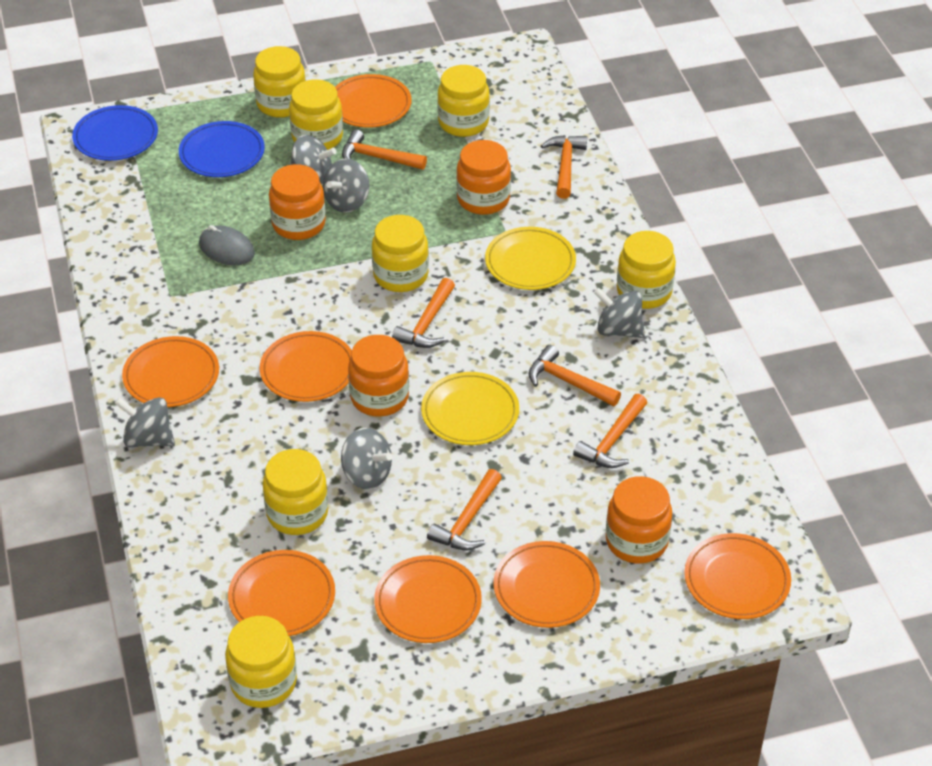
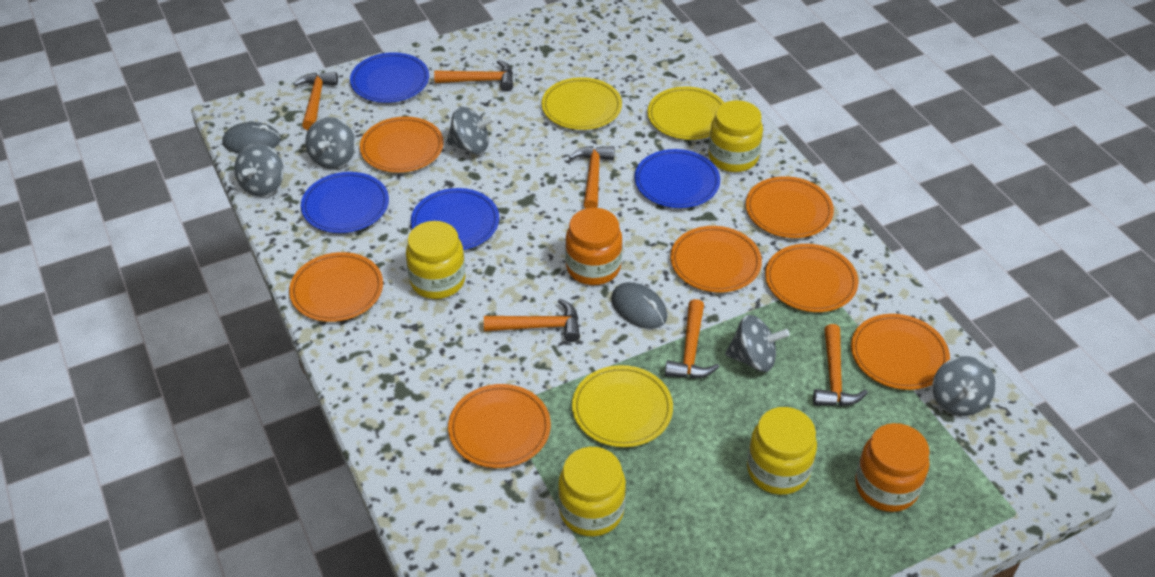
blue plate: [72,105,158,161] [179,121,265,177] = 2 -> [301,172,389,233] [350,52,429,103] [411,188,499,250] [634,149,720,208] = 4
grey mouse: [199,225,255,265] = 1 -> [223,122,281,153] [611,282,667,329] = 2
orange jar: [269,164,326,240] [348,335,409,417] [456,140,511,215] [606,476,672,564] = 4 -> [565,208,622,285] [855,423,930,512] = 2
yellow jar: [225,616,297,708] [253,46,306,118] [263,449,328,535] [289,79,343,150] [372,215,429,292] [437,65,490,137] [617,231,676,309] = 7 -> [406,221,466,299] [558,447,626,536] [708,100,763,172] [747,407,817,495] = 4
yellow plate: [421,372,519,445] [485,227,576,290] = 2 -> [541,77,622,130] [572,365,673,447] [647,87,725,140] = 3

